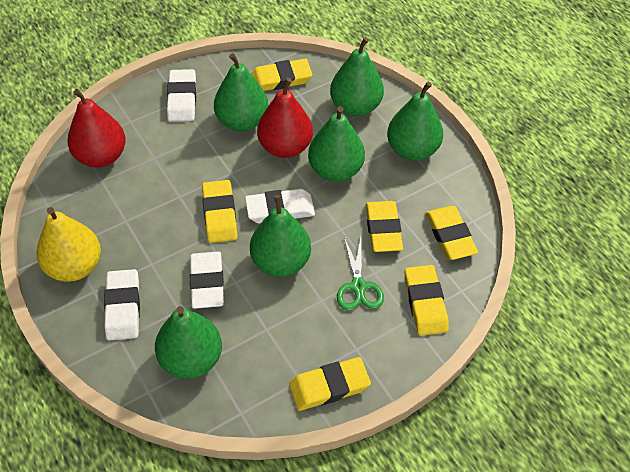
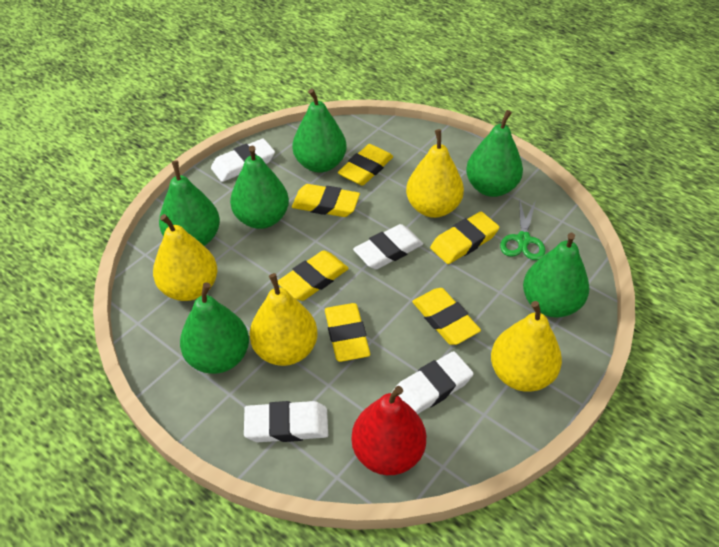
red pear: [68,89,126,167] [257,78,313,158] = 2 -> [351,386,426,475] = 1
yellow pear: [36,207,101,282] = 1 -> [153,214,217,301] [250,273,318,366] [406,129,464,218] [491,301,562,392] = 4

